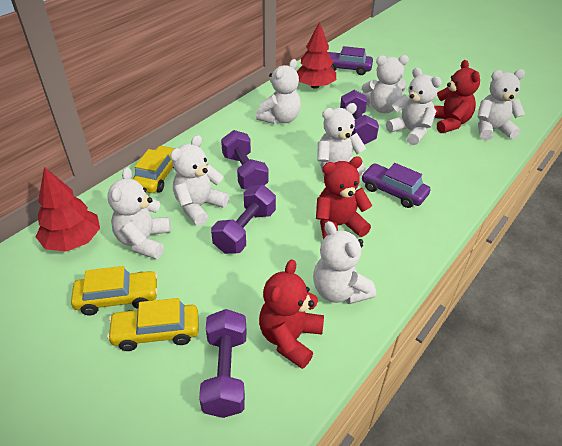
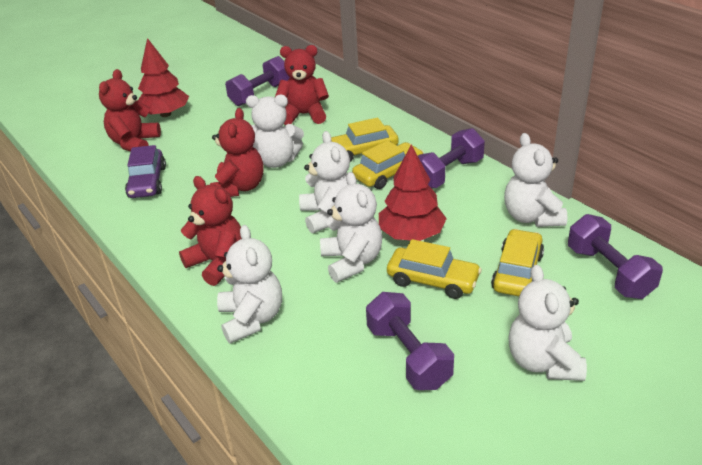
purple car: [328,46,373,75] [361,163,430,208] = 2 -> [125,145,166,198] = 1
red teddy bear: [259,260,324,369] [316,156,372,239] [434,60,480,133] = 3 -> [99,69,161,151] [179,176,242,286] [210,108,264,197] [275,45,329,125] = 4
white teddy bear: [107,167,171,259] [170,135,229,226] [256,59,301,124] [313,221,376,304] [317,103,366,176] [362,55,409,113] [386,68,442,145] [477,69,525,140] = 8 -> [217,225,282,344] [246,95,304,168] [299,131,350,233] [320,172,383,283] [504,133,568,227] [508,265,587,381] = 6
yellow car: [71,266,158,315] [107,298,199,351] [133,145,175,193] = 3 -> [331,117,399,162] [352,141,424,189] [387,239,482,299] [491,229,544,296] = 4

